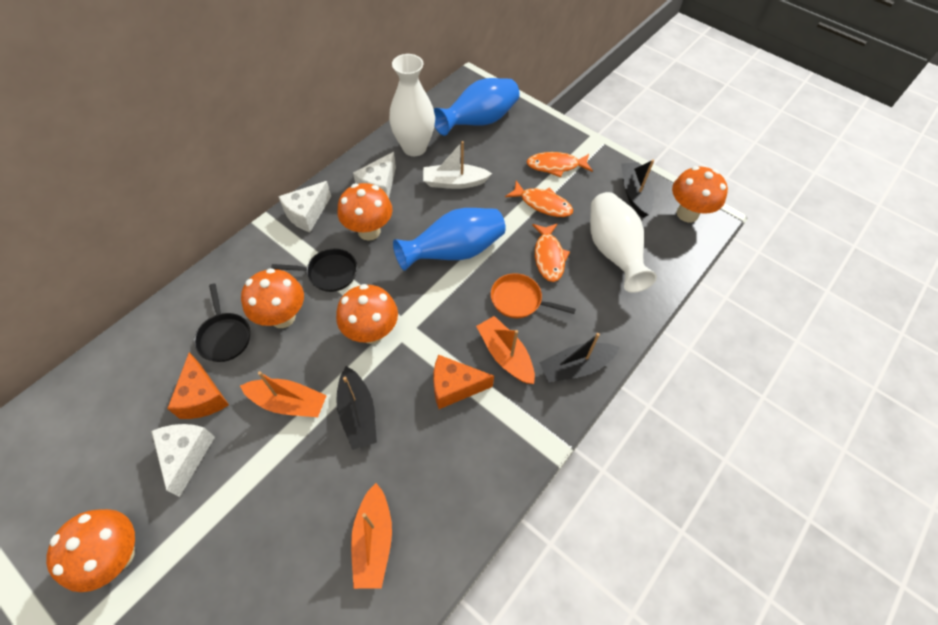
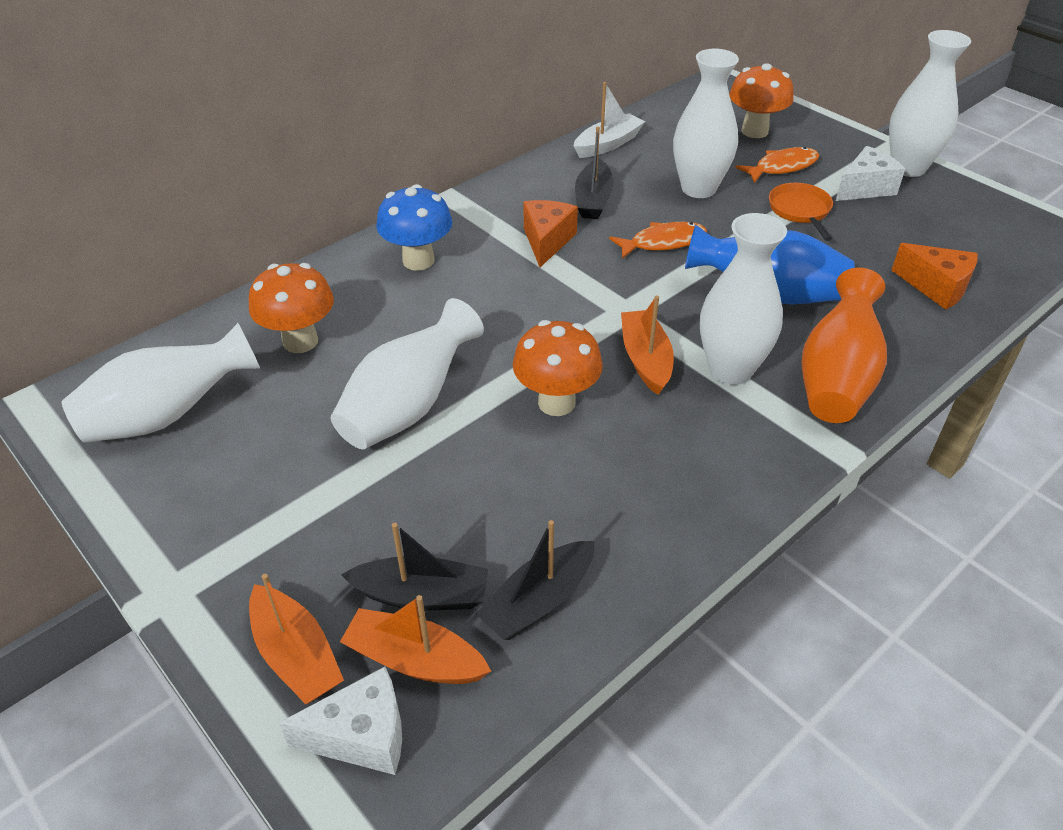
black pan: [194,283,250,362] [271,249,357,292] = 2 -> none = 0
blue mushroom: none = 0 -> [376,184,452,271] = 1
blue vase: [393,208,506,271] [434,78,520,136] = 2 -> [685,225,854,304] = 1
orange fish: [505,181,573,217] [526,152,593,177] [532,224,570,282] = 3 -> [609,222,707,259] [735,147,819,183] = 2
orange mushroom: [46,509,135,592] [241,268,304,328] [336,284,398,344] [337,183,393,241] [672,166,728,222] = 5 -> [249,263,334,353] [513,320,603,416] [729,63,794,138] = 3
orange vase: none = 0 -> [802,268,887,423] = 1
white cheese: [151,424,215,497] [278,181,331,232] [353,152,396,198] = 3 -> [279,667,402,775] [836,146,905,201] = 2
white vase: [389,54,435,156] [590,192,657,293] = 2 -> [61,323,260,443] [331,298,484,449] [673,49,739,198] [700,213,787,385] [889,30,971,177] = 5

